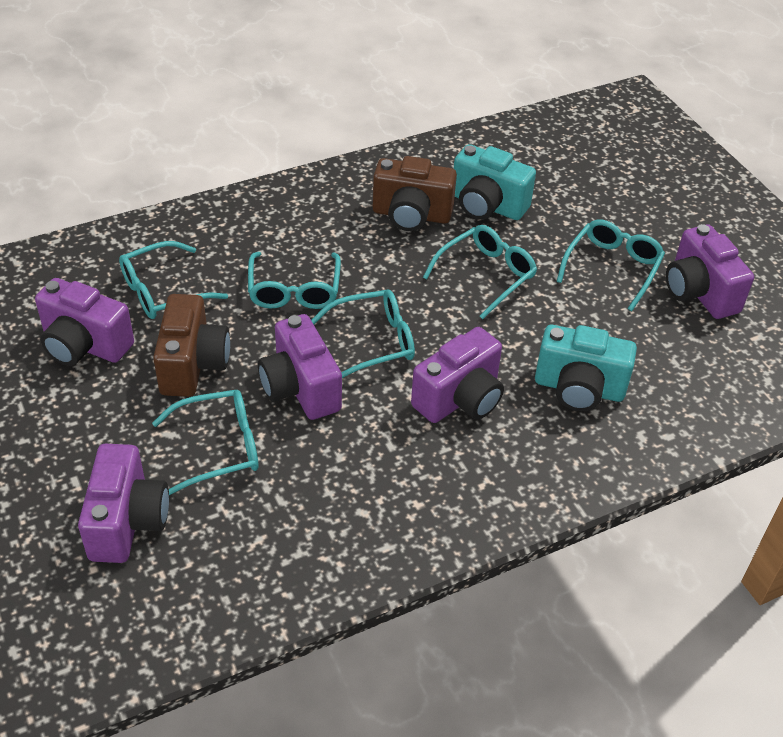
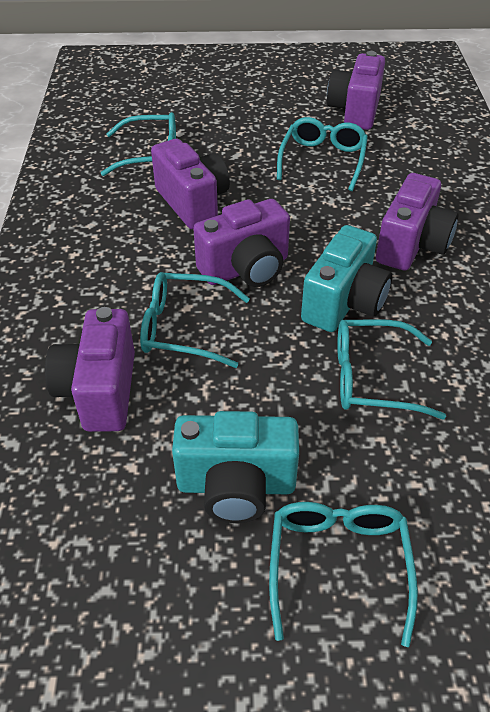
brown camera: [153,294,230,397] [373,156,457,231] = 2 -> none = 0
turquoise glasses: [119,241,228,319] [152,390,259,495] [248,252,341,309] [311,290,415,378] [423,225,537,319] [556,220,665,311] = 6 -> [101,112,176,176] [140,272,250,368] [269,502,418,647] [277,117,368,191] [337,319,446,419] = 5

